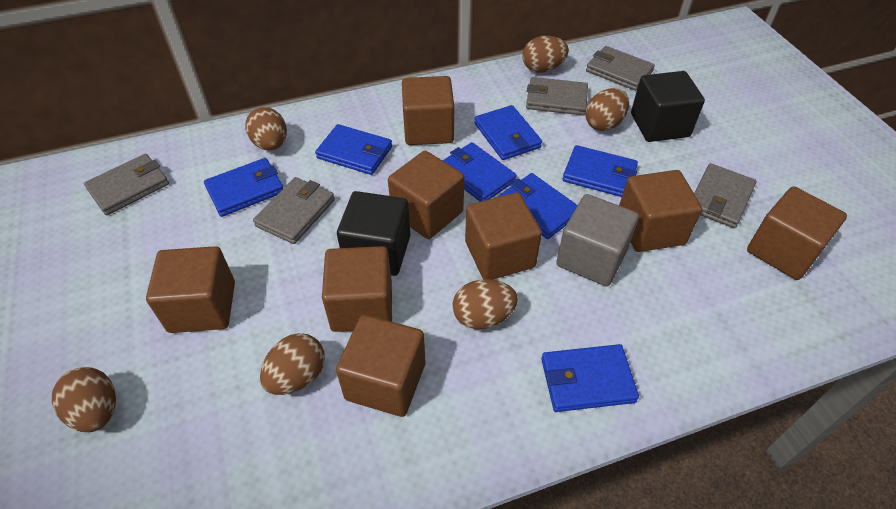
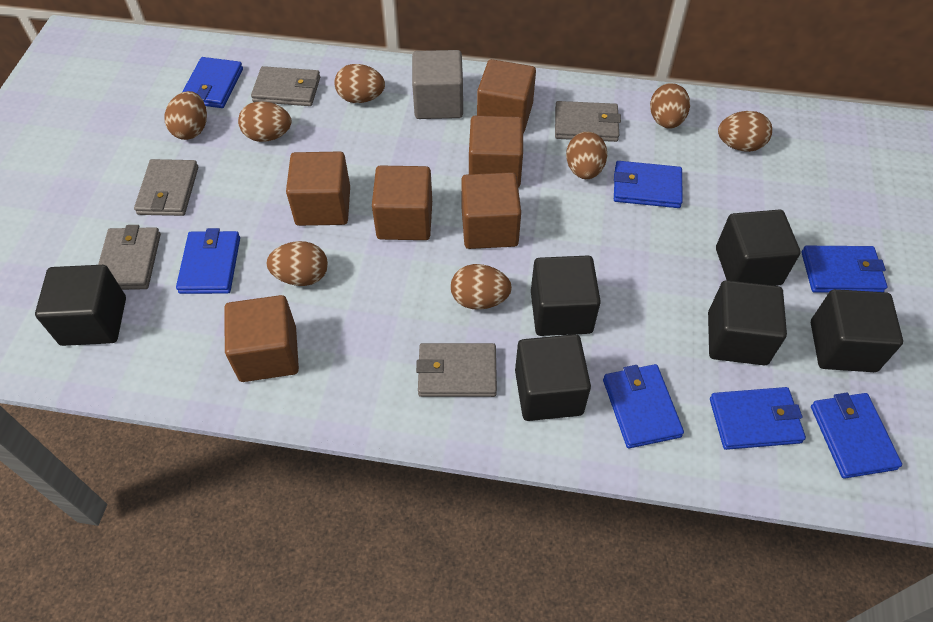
black cube: [337,191,410,276] [631,71,705,142] = 2 -> [35,265,126,346] [515,334,591,421] [531,256,601,336] [708,280,787,365] [716,210,801,286] [811,289,903,372] = 6
brown cube: [146,246,235,333] [322,246,392,332] [336,315,425,417] [388,151,464,239] [402,76,454,145] [465,192,542,280] [619,170,702,252] [747,186,847,280] = 8 -> [224,295,299,382] [286,151,350,226] [372,166,432,240] [461,172,521,249] [469,116,523,188] [477,59,536,133] = 6
brown egg: [52,367,116,432] [245,107,287,151] [260,333,325,395] [453,279,518,329] [522,36,569,73] [585,88,629,131] = 6 -> [164,91,207,140] [238,101,291,142] [267,241,328,286] [334,64,385,103] [451,264,512,310] [566,132,607,179] [650,83,690,129] [718,111,772,152] = 8

